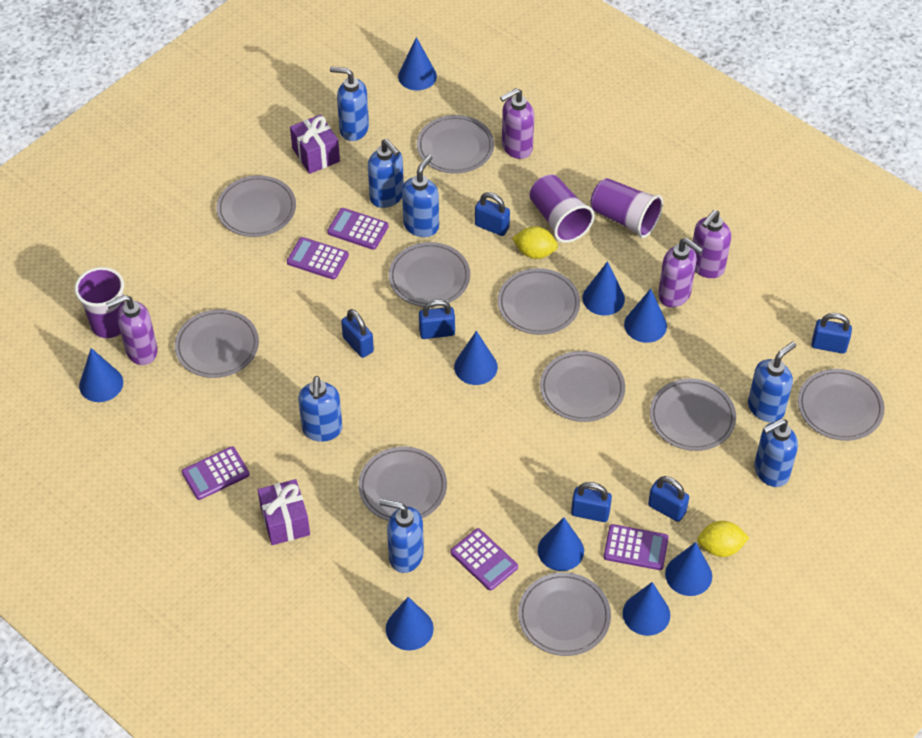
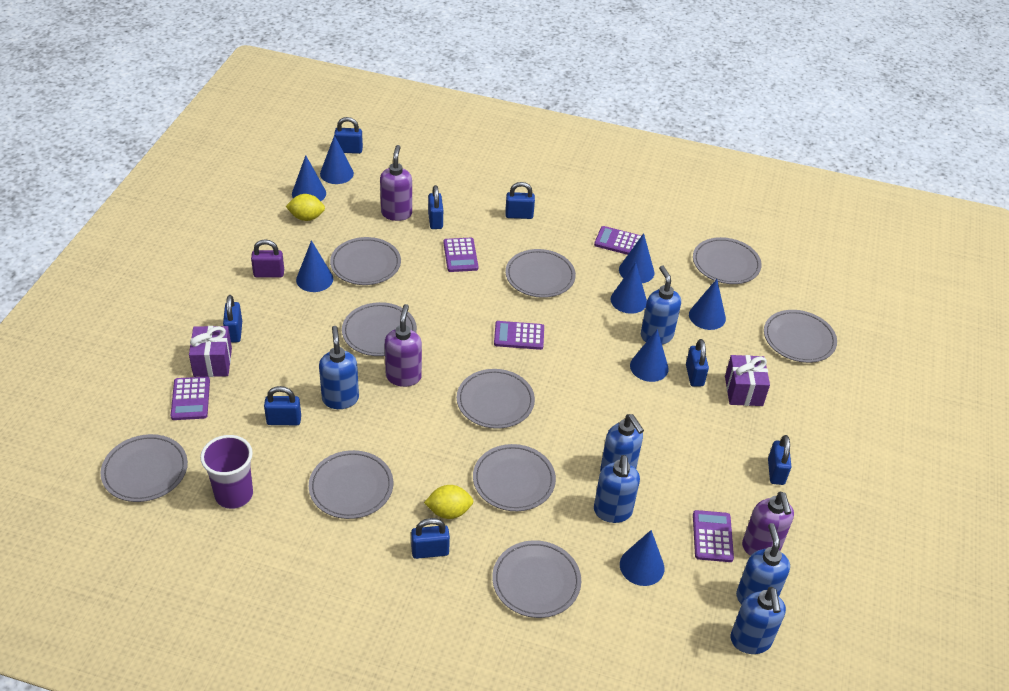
blue cone: [79,348,123,402] [386,597,434,651] [398,37,437,90] [454,331,498,385] [538,517,584,571] [582,261,625,316] [623,582,670,636] [624,288,667,343] [665,542,712,596] = 9 -> [292,155,326,201] [296,240,333,292] [320,135,354,184] [611,262,647,314] [619,233,655,283] [620,530,665,586] [630,329,669,382] [689,279,726,330] = 8
blue padlock: [341,309,374,358] [419,299,455,339] [475,192,510,236] [571,482,612,522] [648,476,689,522] [811,313,852,354] = 6 -> [223,295,242,343] [264,386,301,425] [334,117,363,154] [411,518,450,559] [428,185,443,229] [505,182,535,219] [686,339,709,386] [768,435,791,485] = 8
blue soap dispenser: [298,376,342,442] [330,66,369,141] [368,139,404,208] [380,499,424,573] [402,155,439,237] [748,342,796,422] [754,418,798,487] = 7 -> [319,326,359,409] [594,455,640,523] [600,414,644,472] [641,266,681,345] [730,587,786,654] [736,523,790,604] = 6
purple cup: [75,267,124,338] [529,174,595,243] [591,178,663,238] = 3 -> [200,435,253,509] = 1
purple padlock: none = 0 -> [251,239,284,277] = 1
purple soap dispenser: [106,295,158,365] [500,88,534,159] [658,238,703,307] [693,210,731,278] = 4 -> [380,145,412,221] [385,304,422,387] [742,492,794,556] = 3

